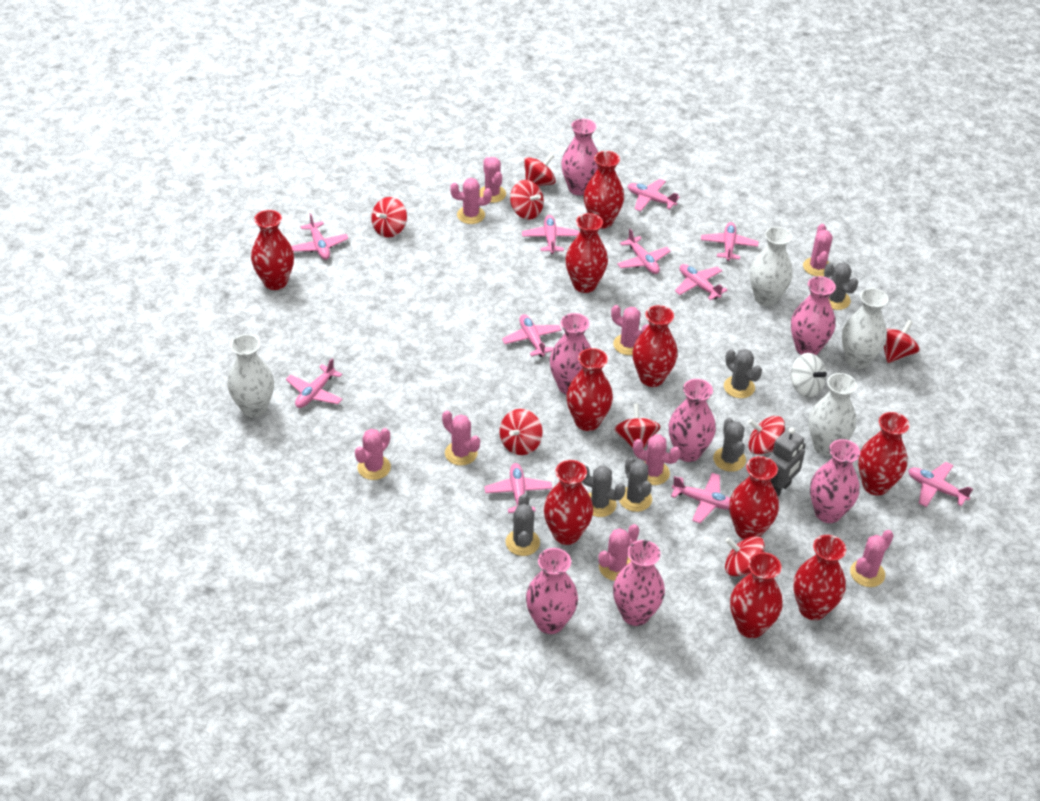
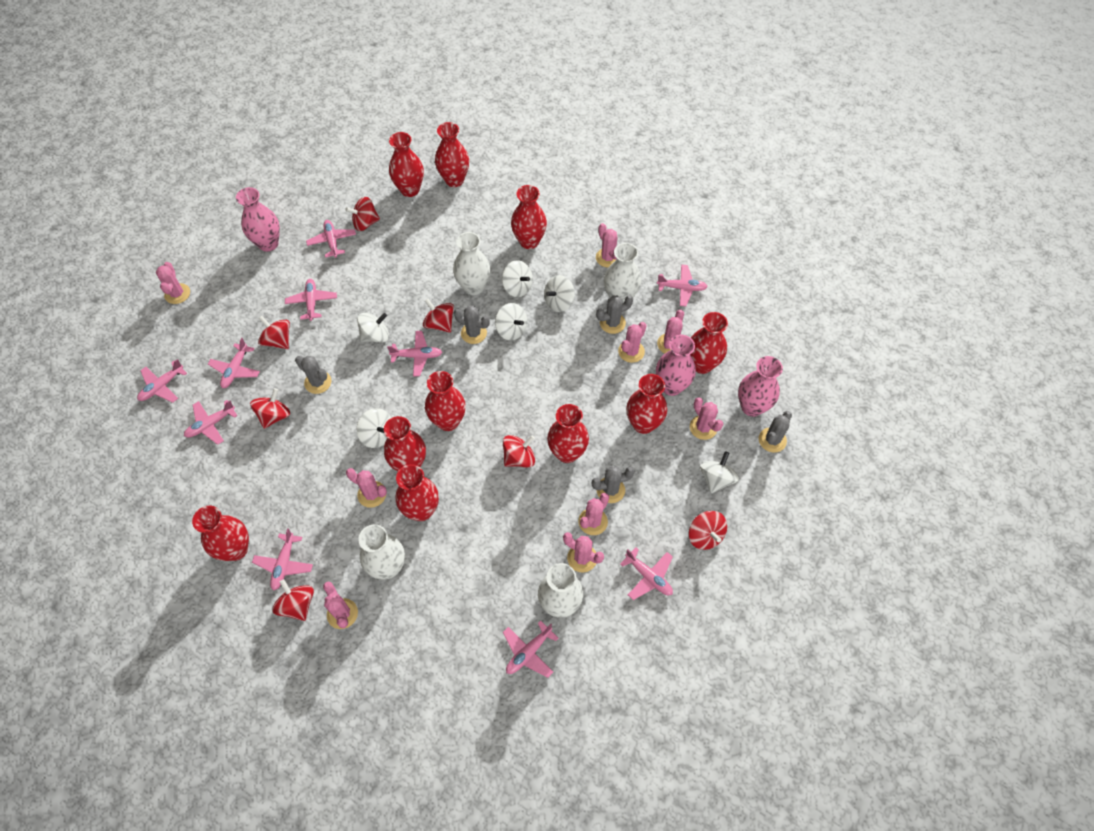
grey cactus: [506,494,540,556] [582,465,626,517] [619,457,652,512] [713,418,746,472] [724,349,762,398] [824,262,858,310] = 6 -> [295,356,331,394] [454,306,490,344] [592,466,635,503] [596,295,633,334] [759,411,792,452] = 5
grey robot: [768,428,806,496] = 1 -> none = 0
pink plane: [286,358,343,408] [291,213,348,260] [485,463,552,513] [502,314,562,357] [522,215,579,254] [617,229,671,274] [628,179,680,211] [671,473,730,523] [675,264,728,300] [701,222,758,261] [908,462,973,507] = 11 -> [137,359,187,403] [184,400,237,445] [208,338,260,388] [252,528,313,591] [285,279,337,321] [306,220,356,258] [387,331,442,376] [503,621,559,678] [620,547,673,600] [657,265,708,306] = 10
pink vase: [526,548,578,634] [550,313,591,395] [561,119,598,196] [613,540,665,626] [669,379,716,462] [791,276,836,355] [810,439,860,523] = 7 -> [236,187,280,252] [656,335,696,396] [738,356,783,417] = 3
red spinning top: [371,197,407,237] [500,409,542,455] [510,180,544,220] [524,154,556,186] [614,404,661,449] [725,536,765,576] [748,416,785,455] [884,320,920,363] = 8 -> [250,388,290,429] [258,316,290,349] [272,579,314,621] [345,197,380,231] [423,299,454,333] [503,435,535,468] [689,511,727,550] = 7
white spinning top: [791,353,827,397] = 1 -> [357,313,389,343] [357,408,391,448] [495,303,527,341] [502,260,533,297] [544,275,575,312] [700,451,739,493] = 6

